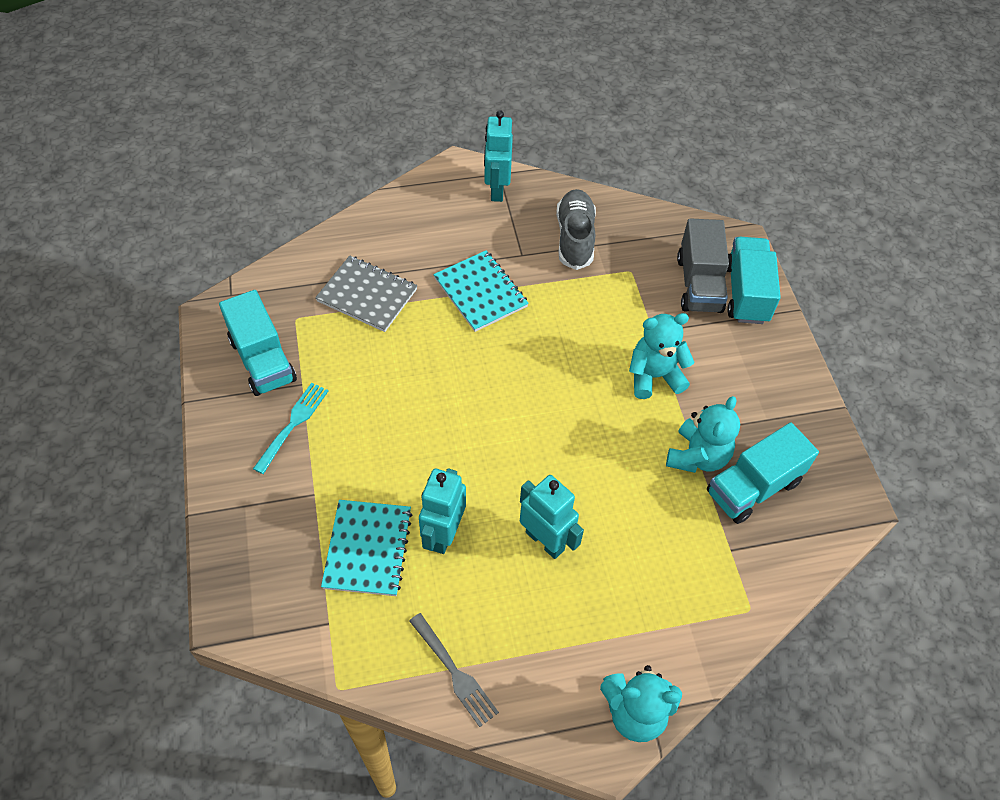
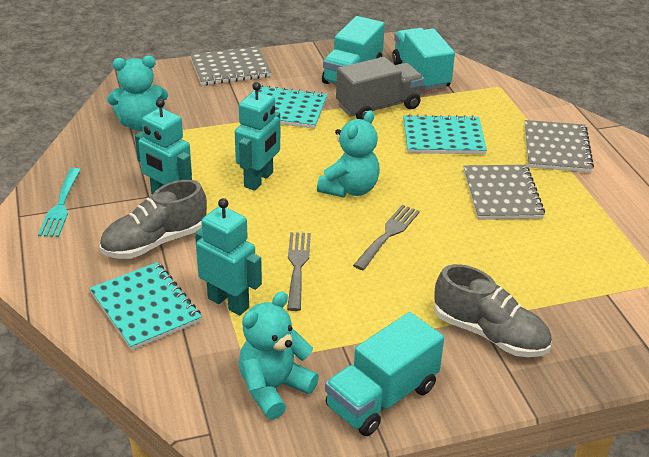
grey fork: [409,613,499,727] = 1 -> [287,232,311,311] [353,205,420,270] = 2
grey notebook: [315,255,418,332] = 1 -> [190,46,271,85] [463,165,545,220] [525,120,594,172] = 3
grey shoe: [556,189,596,270] = 1 -> [100,180,207,259] [434,264,552,357] = 2
turquoise notebook: [321,500,412,596] [433,250,529,332] = 2 -> [89,262,202,350] [253,84,327,129] [403,114,487,154] = 3

